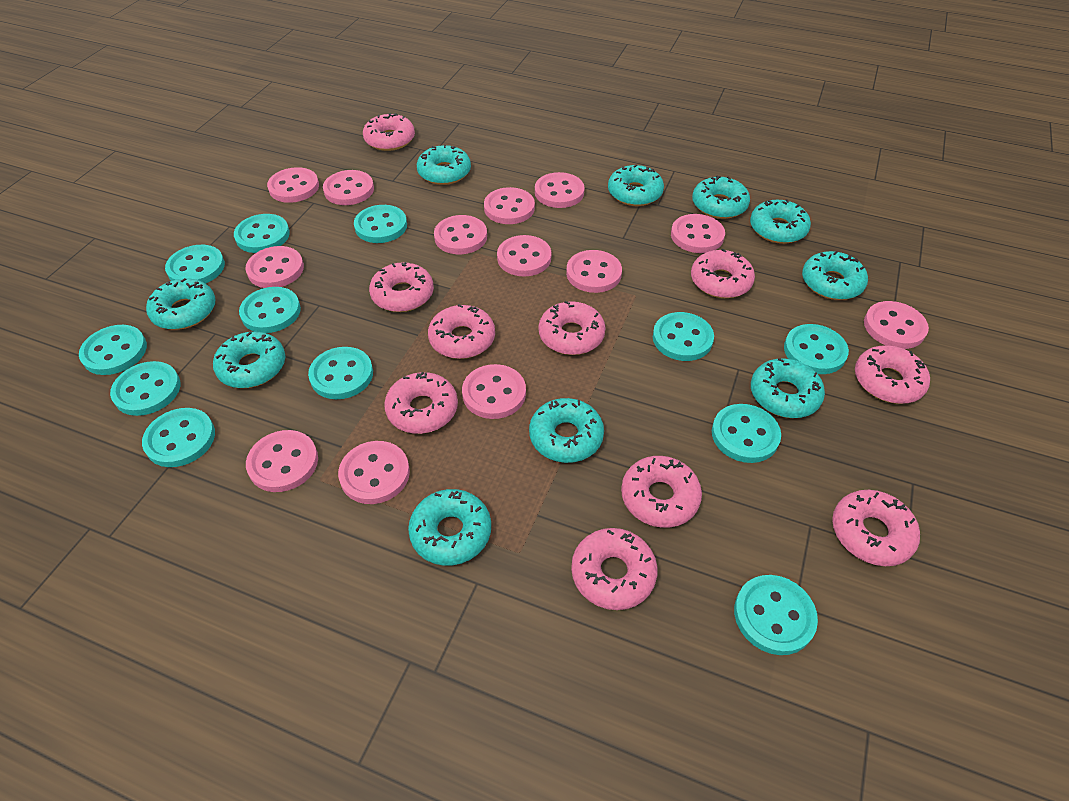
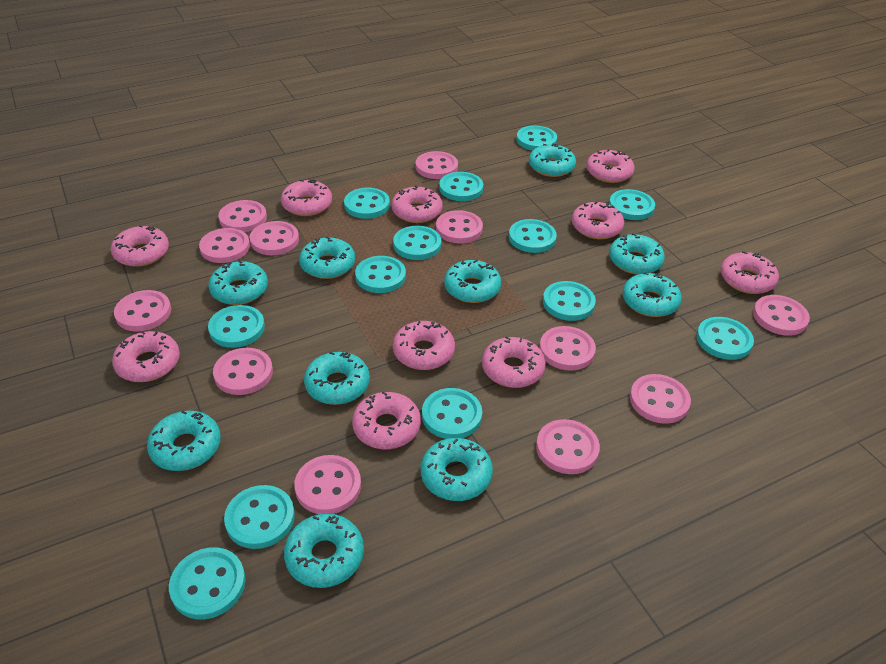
pink button: [245,246,304,288] [246,430,318,492] [267,167,319,203] [323,170,374,205] [338,441,410,504] [434,215,487,254] [462,364,526,419] [484,187,535,224] [497,235,551,276] [535,172,585,208] [566,250,622,293] [671,214,725,253] [864,301,929,349] = 13 -> [114,290,171,332] [199,228,250,263] [213,348,273,395] [218,200,267,232] [250,221,299,255] [294,455,361,514] [416,151,458,179] [436,210,483,244] [536,419,600,474] [539,326,596,371] [630,374,691,424] [753,295,810,336] = 12
turquoise button: [79,325,147,375] [110,361,180,416] [142,408,215,467] [165,245,225,284] [234,214,290,253] [239,287,301,333] [308,347,373,399] [354,205,407,243] [653,312,714,361] [712,404,781,463] [734,575,818,655] [784,324,849,374] = 12 -> [169,547,246,620] [208,305,265,348] [224,485,295,549] [344,188,390,219] [355,256,406,293] [393,225,441,260] [422,388,482,439] [439,172,483,201] [509,219,557,253] [516,125,557,151] [543,281,596,321] [609,189,655,220] [696,317,754,360] = 13

